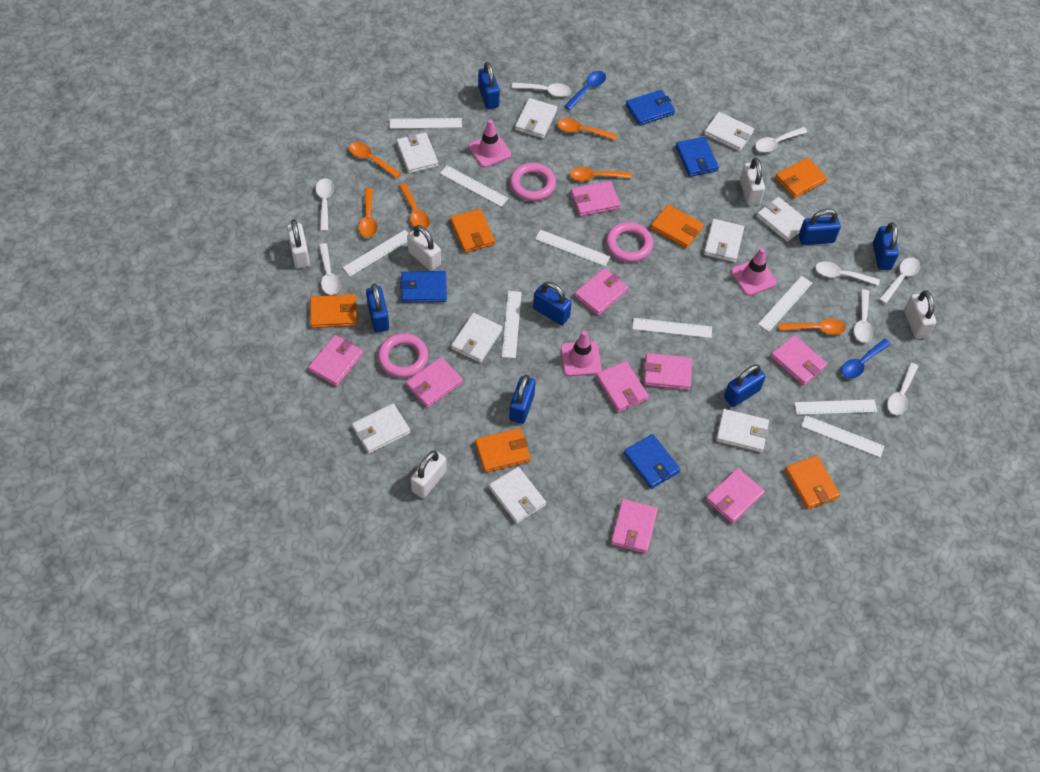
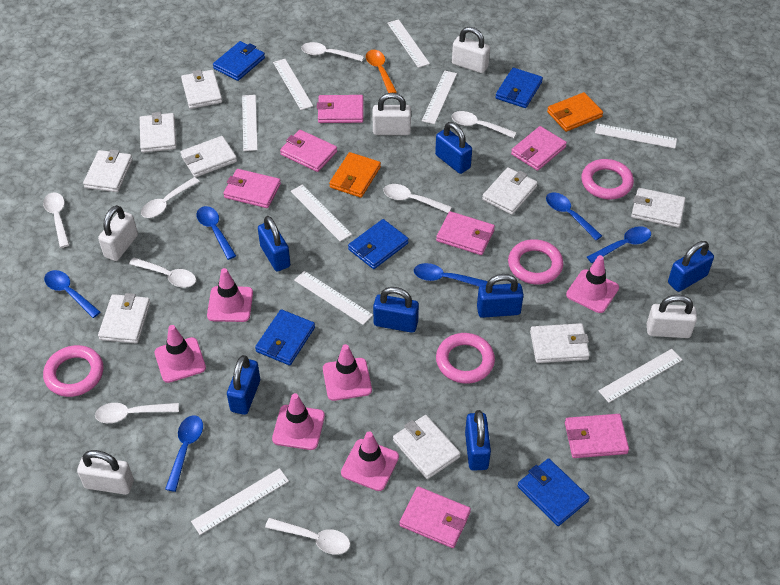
blue spoon: [564,71,606,110] [841,339,891,379] = 2 -> [44,270,100,318] [165,415,203,492] [196,206,236,260] [414,263,488,287] [546,192,602,240] [587,226,651,263] = 6
blue wallet: [400,271,447,303] [624,434,680,489] [626,90,675,126] [676,137,719,177] = 4 -> [213,41,265,81] [255,309,315,365] [348,219,409,269] [495,68,543,108] [518,458,590,526] = 5
orange spoon: [349,142,401,178] [358,188,377,238] [399,183,430,229] [557,118,617,140] [570,167,632,181] [778,318,846,335] = 6 -> [366,50,397,93] = 1
orange wallet: [310,294,357,328] [450,209,495,253] [475,428,531,473] [651,205,704,248] [775,158,827,198] [785,455,840,509] = 6 -> [329,152,381,198] [547,92,603,132] = 2
pink ring: [378,333,428,378] [510,163,556,201] [606,222,653,262] = 3 -> [43,345,103,397] [436,333,495,384] [508,239,563,284] [581,159,634,199] = 4
pink traffic cone: [468,119,511,168] [561,331,602,376] [731,248,777,296] = 3 -> [154,325,206,383] [207,268,253,322] [272,393,325,450] [323,344,372,401] [341,432,399,491] [566,255,619,313] = 6
pink wallet: [308,335,363,386] [405,357,463,408] [571,181,620,216] [574,268,628,316] [596,361,649,412] [611,499,658,554] [644,353,692,390] [706,468,765,524] [771,335,827,386] = 9 -> [223,169,281,208] [280,130,337,172] [317,95,363,123] [400,486,471,548] [436,211,495,255] [511,126,567,171] [565,414,629,458] = 7

